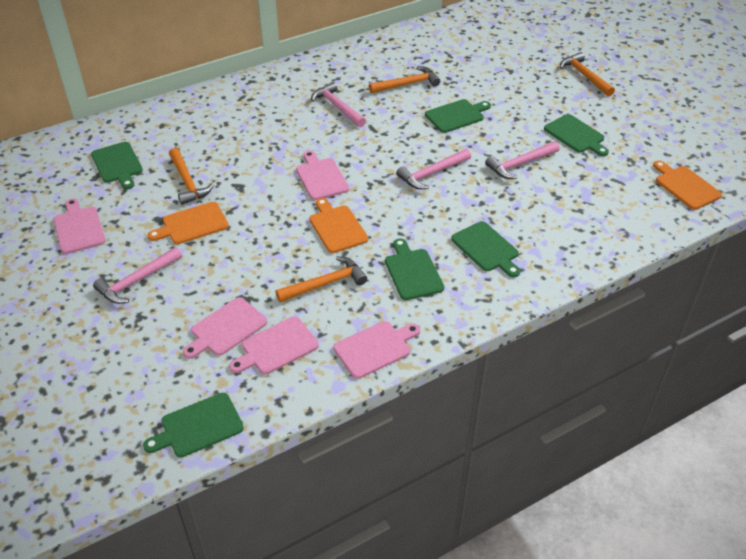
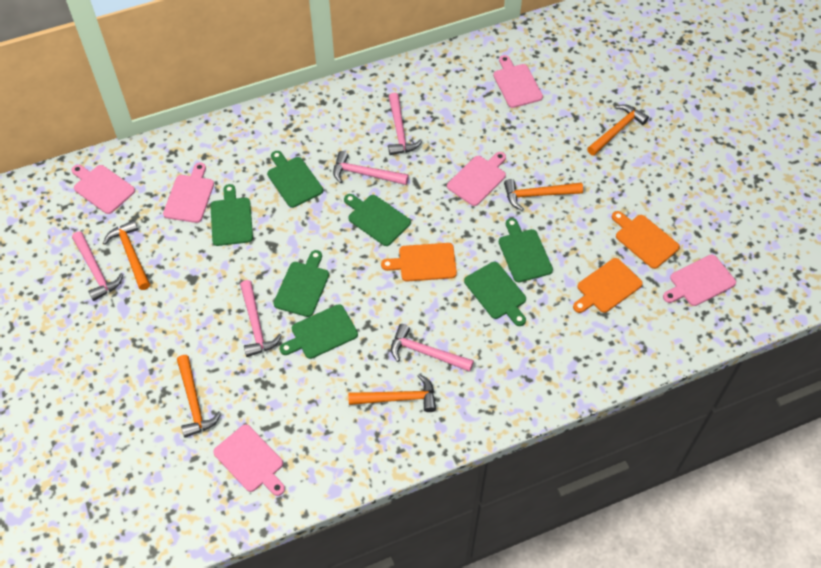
green cutting board: [91,142,143,189] [143,393,244,458] [385,238,444,300] [425,99,491,133] [451,221,520,277] [544,114,609,156] = 6 -> [210,184,253,246] [267,151,323,208] [273,250,329,317] [280,304,358,359] [344,194,411,246] [464,262,526,326] [499,218,553,283] = 7
orange hammer: [169,148,214,205] [276,256,367,302] [369,66,440,93] [560,52,615,96] = 4 -> [103,220,150,290] [177,355,221,438] [348,374,436,412] [504,179,583,211] [587,104,649,156] = 5
pink cutting board: [53,198,106,254] [183,297,267,359] [229,316,319,374] [296,151,349,200] [333,321,420,379] = 5 -> [72,165,135,214] [163,163,214,223] [213,424,285,496] [447,152,506,206] [493,55,543,108] [663,255,736,306] = 6
pink hammer: [93,247,182,304] [311,82,366,127] [396,149,471,189] [485,141,560,179] = 4 -> [72,232,123,301] [240,280,282,357] [333,151,409,185] [388,93,422,155] [391,324,474,372] = 5

